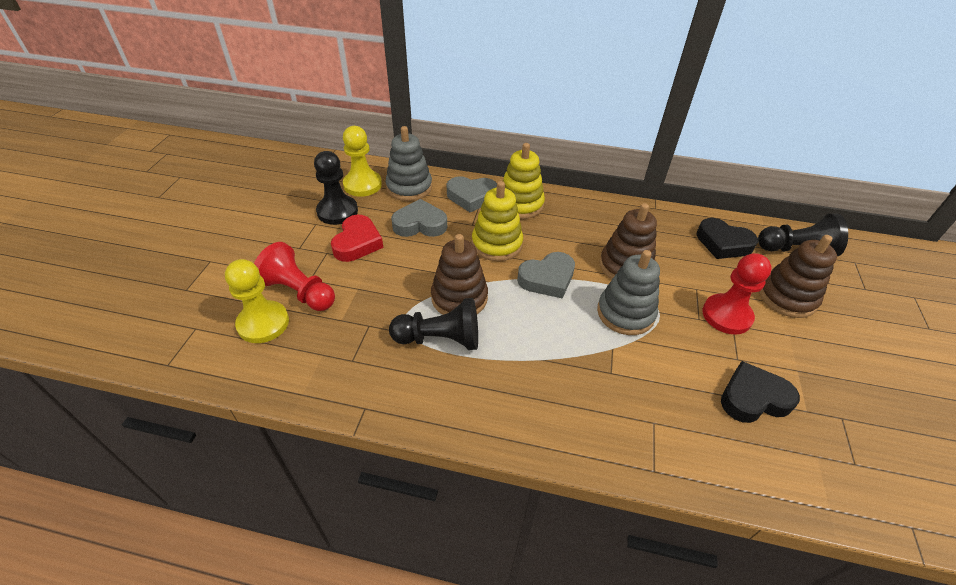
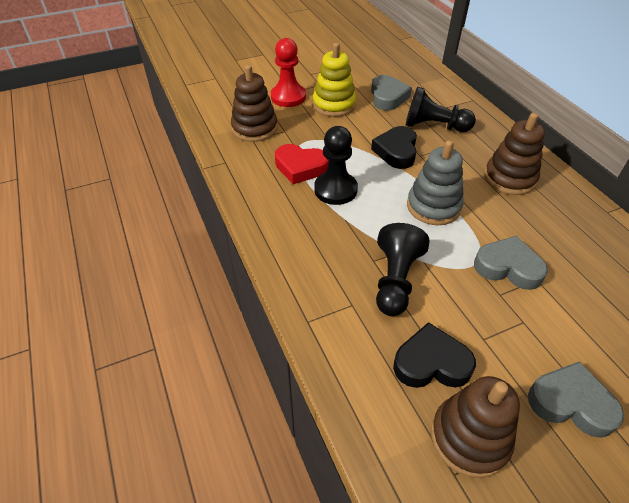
grey stacking toy: [386,126,432,201] [597,250,660,335] = 2 -> [407,140,464,225] = 1
red pawn: [254,242,335,311] [702,253,772,335] = 2 -> [271,38,306,107] = 1
yellow pawn: [225,259,289,343] [343,126,382,197] = 2 -> none = 0
yellow stacking toy: [472,181,523,261] [503,143,545,219] = 2 -> [313,43,356,117] = 1

